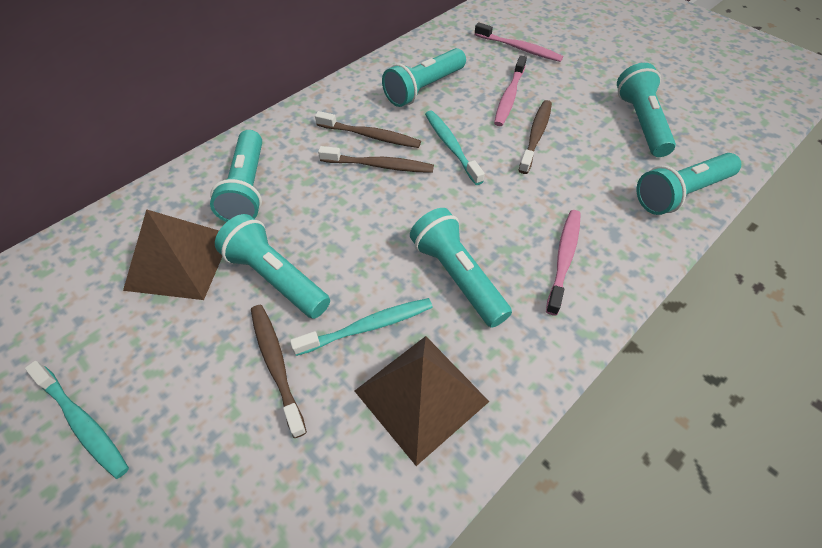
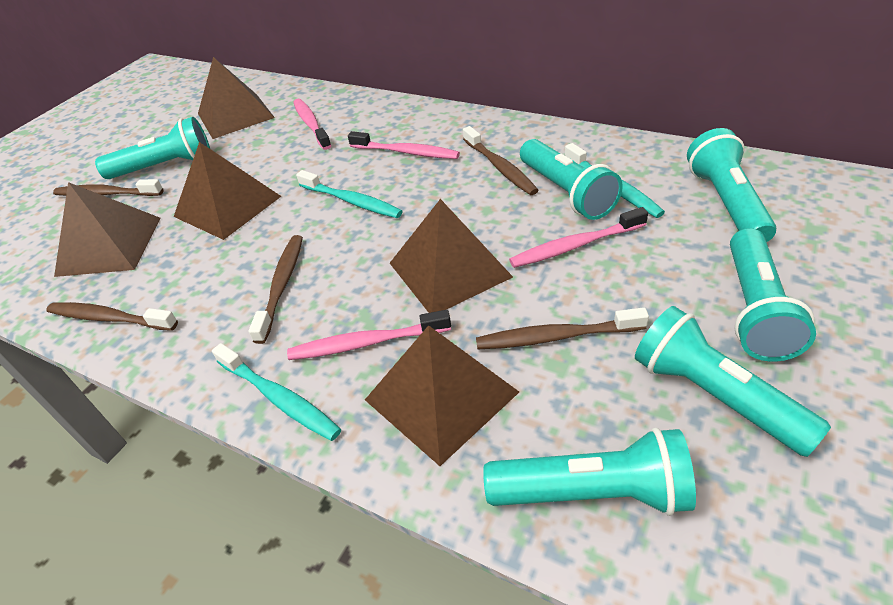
brown pyramid: [123,209,222,300] [355,336,489,466] = 2 -> [54,182,161,277] [174,142,281,240] [198,57,275,139] [365,325,519,466] [390,199,513,313] = 5
brown toothbrush: [251,305,307,438] [315,111,421,148] [318,146,434,173] [518,100,552,174] = 4 -> [46,302,178,331] [53,179,164,196] [249,235,303,344] [463,126,539,195] [476,307,649,349] = 5
pink toothbrush: [475,22,563,62] [494,55,527,126] [546,210,581,316] = 3 -> [287,310,451,360] [293,99,331,150] [348,131,460,159] [509,207,648,268] = 4

